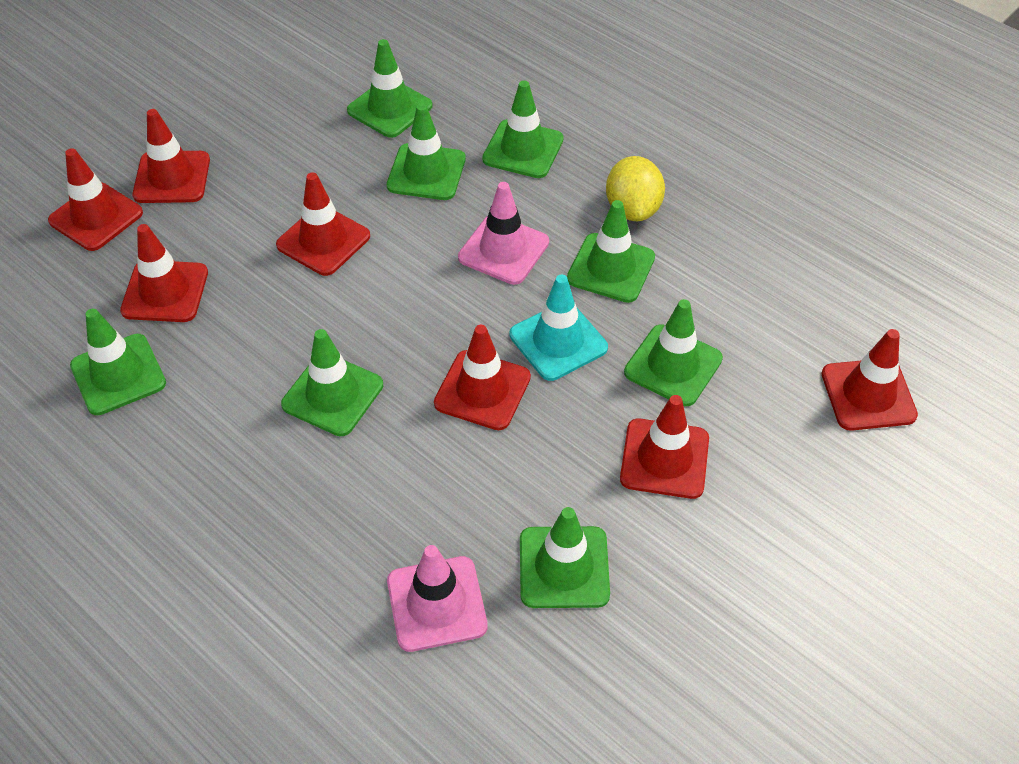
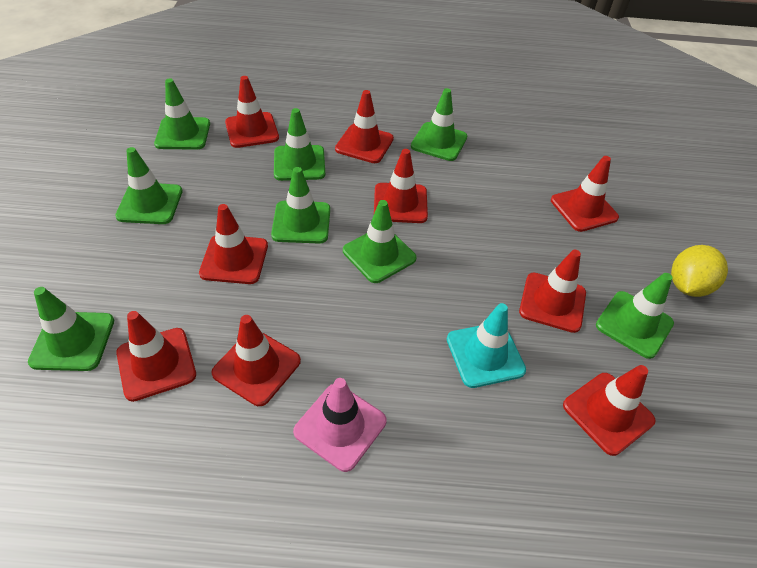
pink traffic cone: [387,545,488,652] [458,182,549,285] = 2 -> [293,378,387,472] = 1
red traffic cone: [48,148,143,251] [120,224,208,322] [132,109,210,203] [276,172,370,276] [434,325,531,430] [620,395,709,499] [822,329,918,431] = 7 -> [116,311,196,402] [199,204,268,284] [211,315,301,406] [225,76,279,148] [335,90,394,163] [374,149,428,223] [519,250,586,333] [551,156,619,232] [563,365,656,456] = 9

